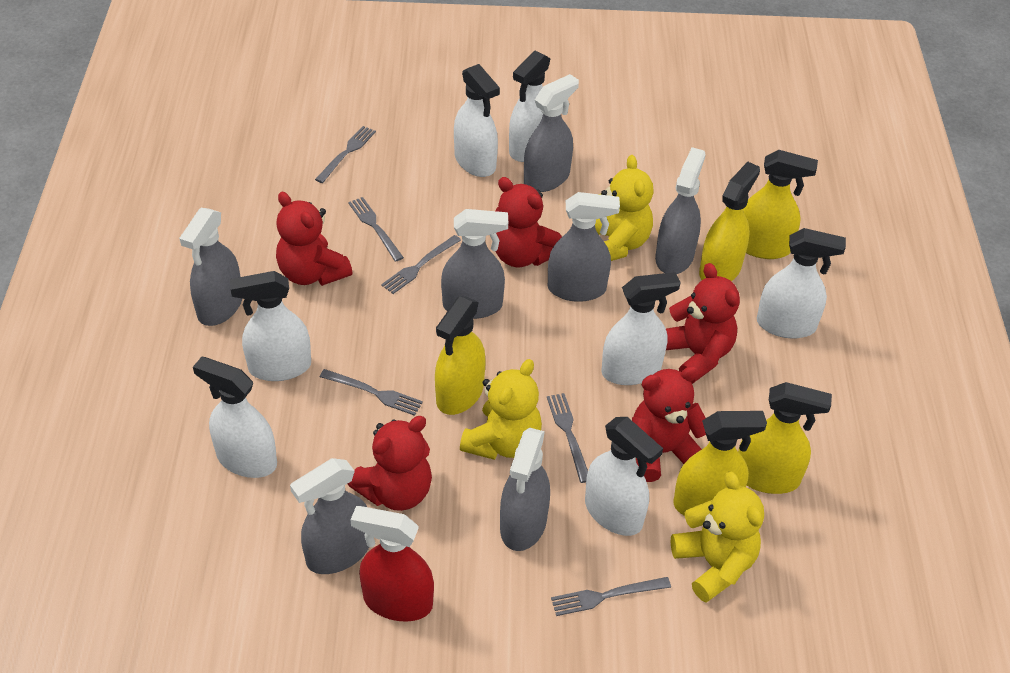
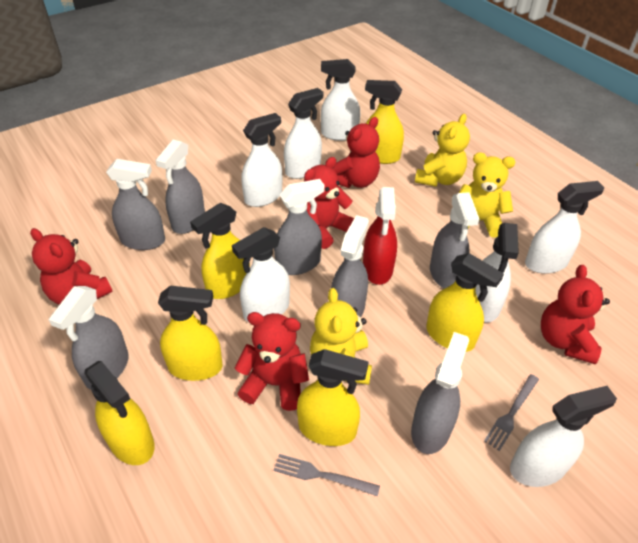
grey fork: [315,126,376,183] [320,369,423,416] [348,197,404,262] [381,235,461,294] [547,393,588,483] [551,577,671,616] = 6 -> [274,454,380,496] [484,374,539,451] = 2
yellow spray bottle: [435,296,486,415] [673,411,767,516] [699,162,760,281] [738,382,832,494] [743,150,818,259] = 5 -> [84,361,155,465] [158,285,222,381] [190,203,250,299] [297,349,368,446] [365,80,404,164] [426,253,504,352] = 6

